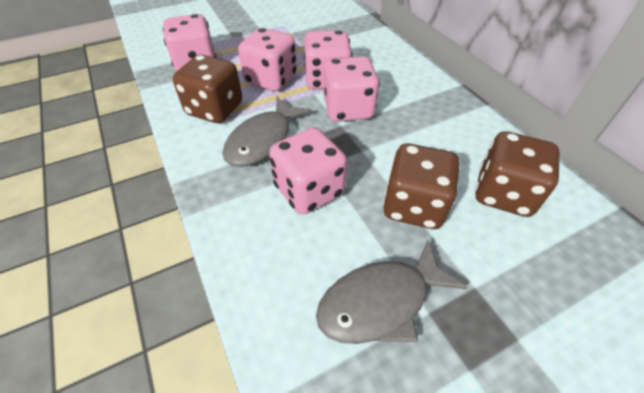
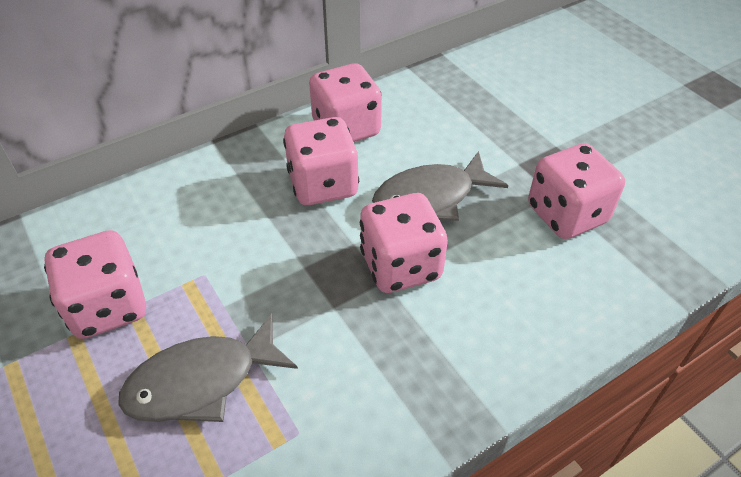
brown dice: [173,55,242,123] [383,143,459,229] [475,131,560,217] = 3 -> none = 0

